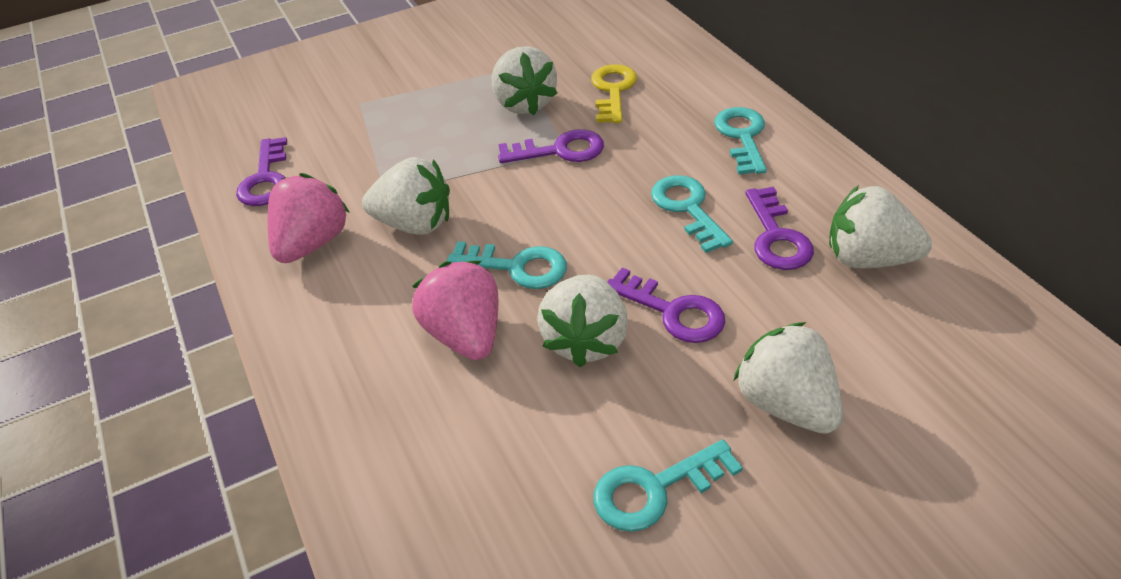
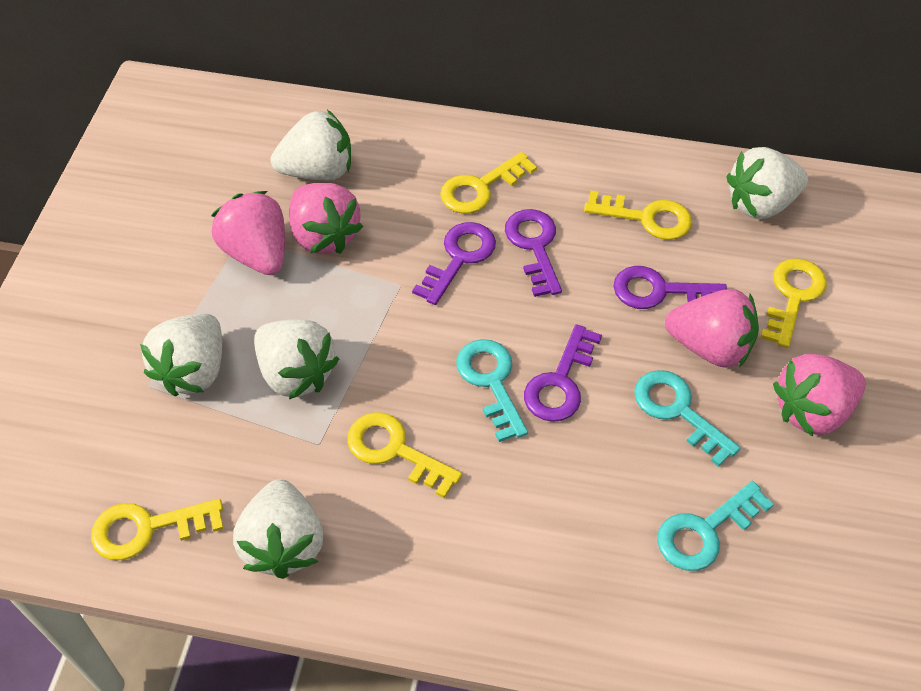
pink strawberry: [268,173,350,263] [412,261,498,360] = 2 -> [211,191,285,275] [289,183,363,254] [665,289,759,368] [773,354,866,437] = 4
turquoise key: [447,241,567,289] [594,439,743,532] [651,175,733,253] [714,107,767,174] = 4 -> [456,339,528,442] [634,370,740,467] [657,481,774,571] = 3
yellow key: [591,64,637,123] = 1 -> [91,499,224,560] [347,412,462,498] [440,152,537,214] [584,191,692,240] [760,258,827,348] = 5

